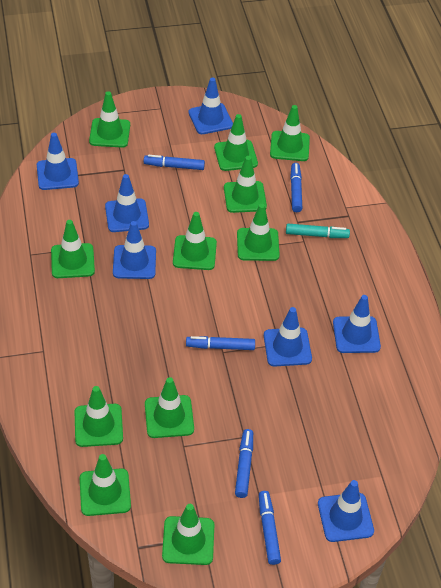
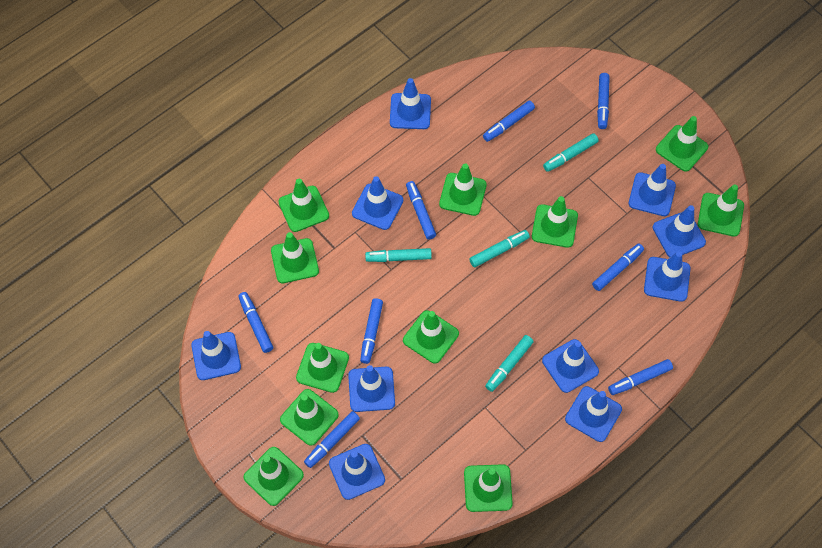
blue marker: [144,155,205,170] [186,336,255,350] [235,429,253,498] [259,491,281,565] [290,163,302,212] = 5 -> [238,292,273,353] [304,411,360,468] [360,298,383,364] [406,181,436,240] [483,101,535,142] [592,244,644,291] [597,73,610,129] [608,359,673,395] = 8
blue traffic cone: [37,133,79,190] [105,174,149,232] [113,221,156,279] [189,77,233,134] [264,307,312,367] [318,480,374,542] [333,295,381,353] = 7 -> [191,331,241,380] [329,444,385,500] [348,365,395,412] [352,176,403,230] [390,78,431,129] [542,339,599,393] [565,386,622,442] [629,164,676,216] [644,251,691,302] [653,205,706,257] = 10
turquoise marker: [286,224,350,238] = 1 -> [365,248,432,262] [469,230,530,267] [485,335,534,392] [543,133,599,172] = 4

